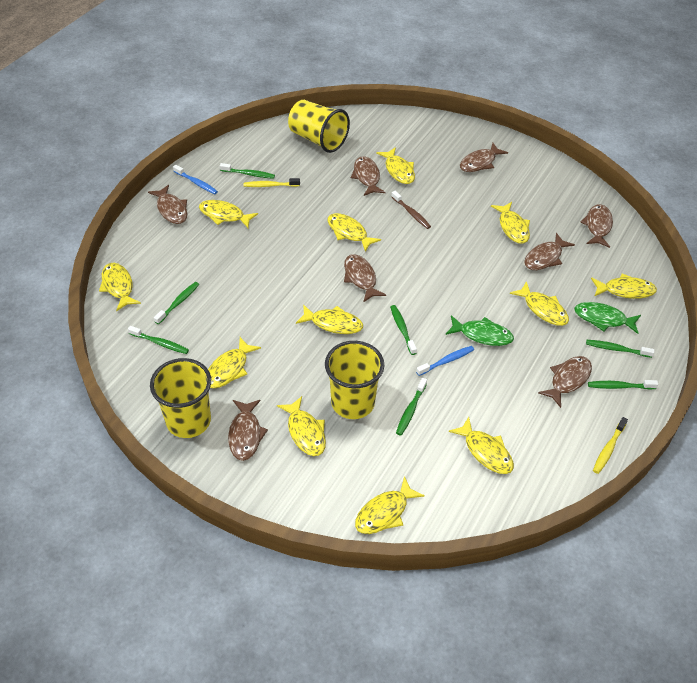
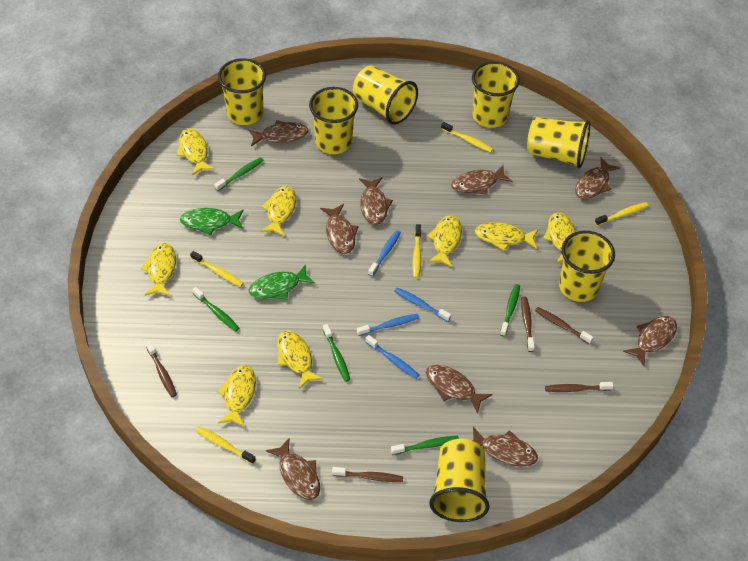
blue toothbrush: [173,165,218,194] [416,346,474,376] = 2 -> [357,314,419,336] [365,335,419,379] [368,230,401,277] [394,288,451,322] = 4
brown fish: [148,185,187,224] [228,400,268,461] [344,254,386,303] [351,156,386,196] [460,143,508,172] [524,233,575,270] [538,356,592,408] [581,204,613,248] = 8 -> [248,120,309,147] [266,437,320,500] [320,204,359,254] [359,177,393,225] [426,365,492,414] [451,165,513,195] [472,427,538,467] [575,157,621,199] [623,316,677,367] = 9
brown toothbrush: [391,191,431,229] = 1 -> [146,341,177,397] [332,467,403,482] [521,297,535,352] [535,307,594,344] [545,382,614,392] = 5
green toothbrush: [128,326,189,354] [154,282,199,324] [220,163,275,179] [390,305,417,355] [396,378,427,436] [586,340,654,358] [588,380,658,390] = 7 -> [192,287,239,332] [214,157,264,191] [323,324,350,382] [391,436,459,455] [500,284,520,337] = 5
yellow cup: [150,358,211,438] [288,100,350,153] [325,341,384,419] = 3 -> [218,58,266,125] [309,87,358,154] [353,65,418,125] [429,439,490,522] [472,61,520,128] [527,117,590,168] [559,231,615,302] = 7
yellow fish: [99,263,141,311] [199,200,258,228] [208,337,261,388] [277,396,326,456] [296,304,363,334] [327,213,381,252] [355,476,425,534] [376,147,415,184] [449,417,514,474] [491,202,530,244] [510,281,569,326] [591,274,657,299] = 12 -> [141,243,176,296] [177,129,215,175] [217,365,256,427] [261,186,296,236] [277,330,324,389] [427,215,462,267] [475,222,538,251] [543,212,576,263] = 8
yellow toothbrush: [244,178,300,187] [593,417,628,474] = 2 -> [190,251,244,287] [195,426,256,464] [413,224,421,278] [441,122,493,152] [595,202,649,226] = 5

